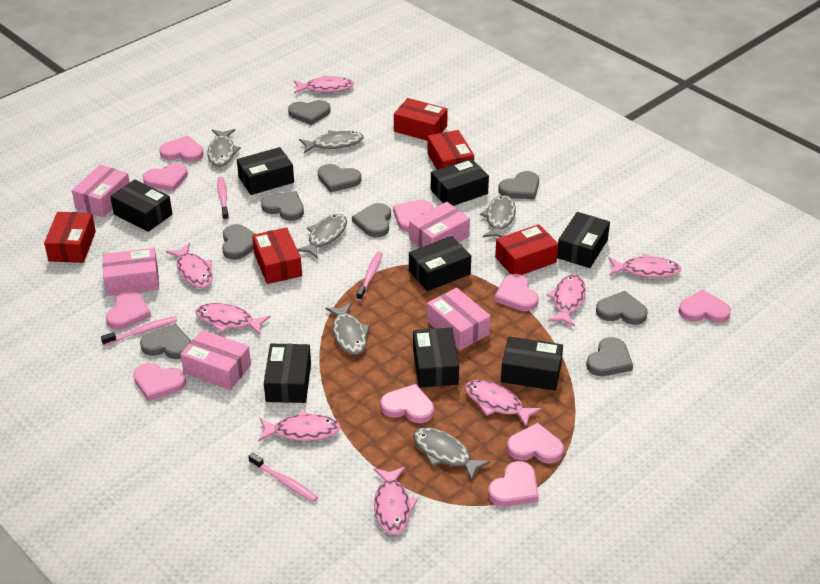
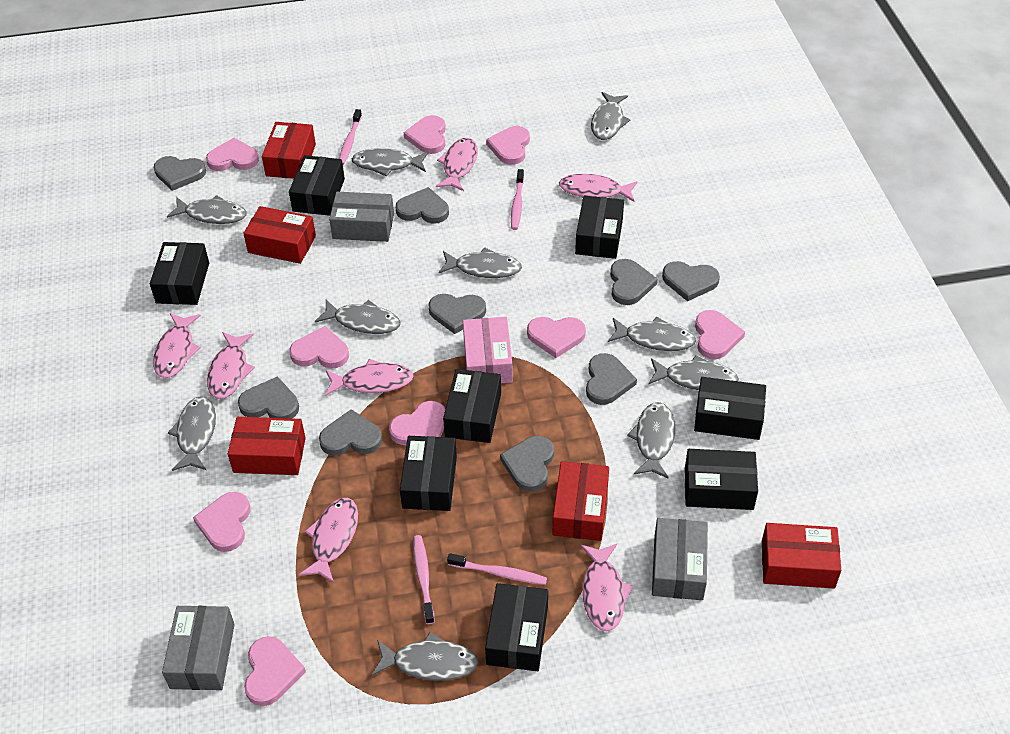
grey box: none = 0 -> [162,606,235,690] [329,192,394,242] [652,518,708,600] = 3
grey fish: [207,129,241,167] [297,214,347,259] [299,130,364,153] [325,303,370,355] [413,427,490,481] [480,195,516,237] = 6 -> [167,195,247,224] [168,396,216,471] [315,300,400,334] [352,148,428,177] [372,632,478,681] [438,247,522,278] [591,92,630,140] [608,317,696,351] [627,402,675,479] [648,355,739,390] = 10
pink box: [72,165,130,217] [103,248,159,296] [181,330,251,390] [409,202,470,248] [427,288,491,350] = 5 -> [463,317,513,383] = 1
pink fish: [166,243,213,288] [195,303,270,335] [258,410,341,442] [294,75,354,94] [374,467,418,535] [465,380,542,427] [546,275,586,326] [608,254,681,278] = 8 -> [153,313,201,378] [207,332,255,399] [299,498,358,583] [325,359,414,396] [436,138,478,191] [559,174,638,202] [581,544,633,631] = 7
pink heart: [106,291,151,329] [133,363,186,401] [143,163,188,191] [160,136,203,162] [380,384,434,423] [393,200,433,232] [488,461,539,507] [495,274,538,311] [507,423,564,464] [678,290,731,323] = 10 -> [193,492,250,552] [206,138,259,171] [244,636,306,706] [289,326,349,368] [389,401,445,445] [404,115,446,154] [486,126,530,165] [527,317,586,358] [695,310,745,359] = 9

